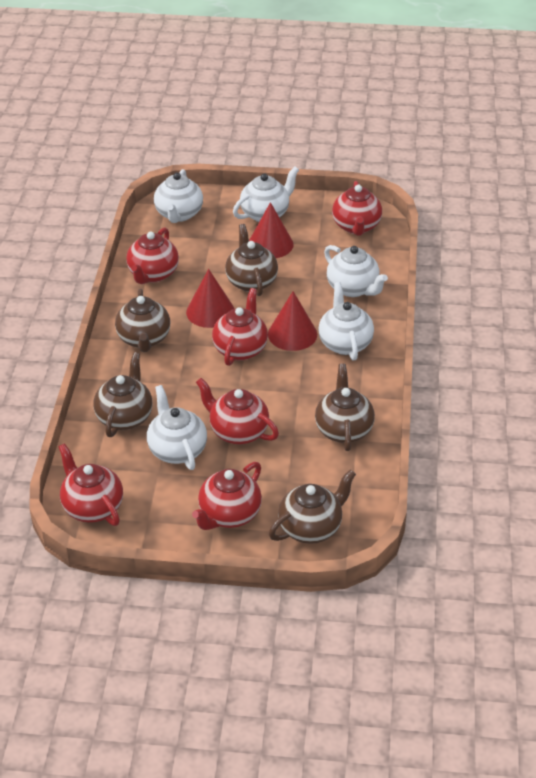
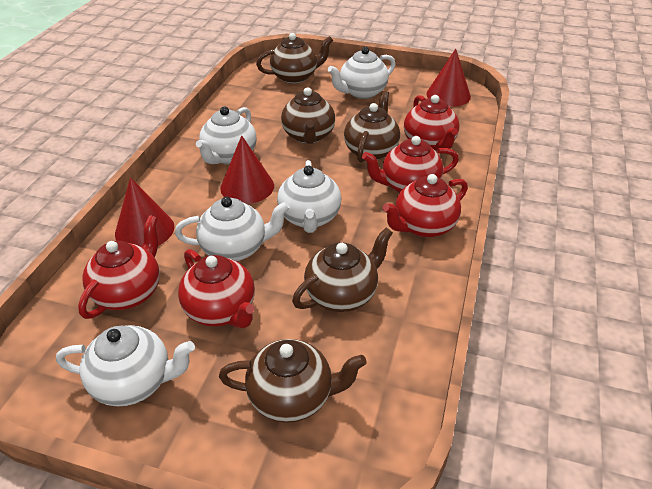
red teapot: [59,443,123,526] [126,227,179,284] [192,462,262,530] [196,378,279,444] [212,288,268,366] [332,181,382,236] = 6 -> [78,215,160,319] [178,249,255,328] [362,136,459,193] [383,174,468,238] [404,95,460,151] = 5

